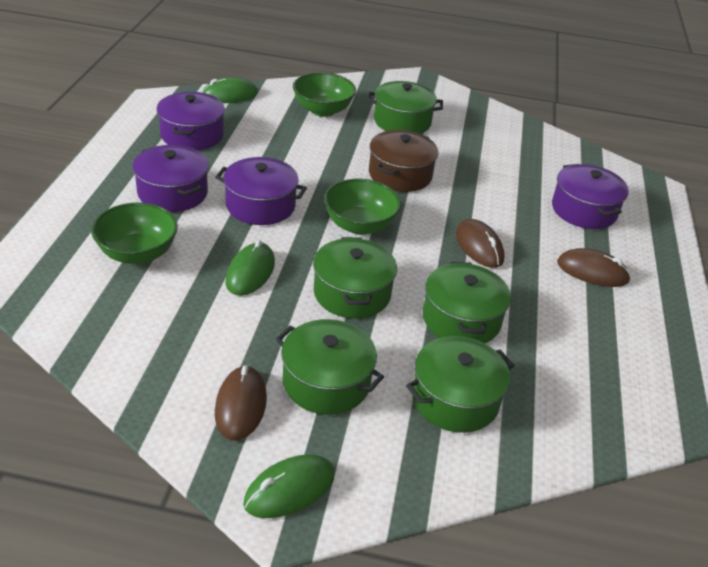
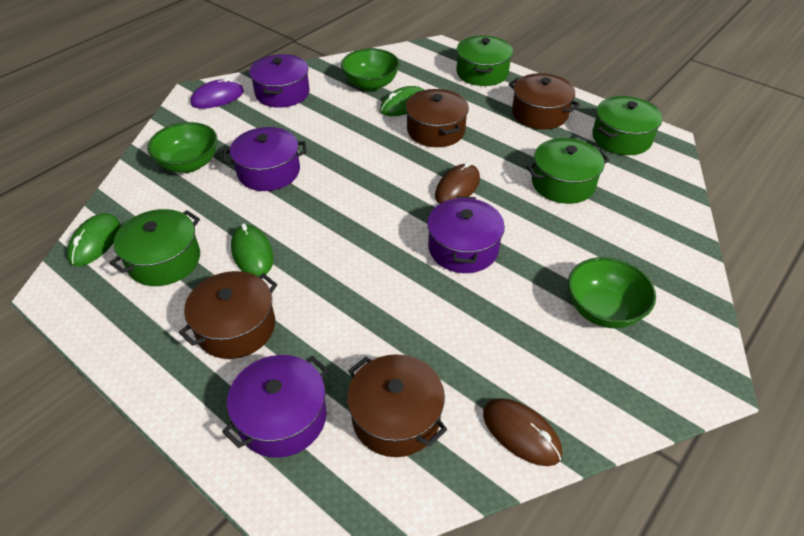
brown mouse: [215,365,267,441] [456,219,505,268] [557,248,631,287] = 3 -> [435,161,480,204] [483,398,562,466] = 2
brown pot: [369,130,438,192] = 1 -> [179,271,277,359] [347,354,447,457] [406,89,469,147] [509,73,580,129] = 4
green pot: [276,319,384,415] [313,237,397,319] [367,81,443,134] [406,336,515,433] [423,262,511,343] = 5 -> [109,209,200,286] [457,35,513,86] [526,138,609,204] [592,96,662,155] = 4
purple mouse: none = 0 -> [190,77,244,109] = 1

